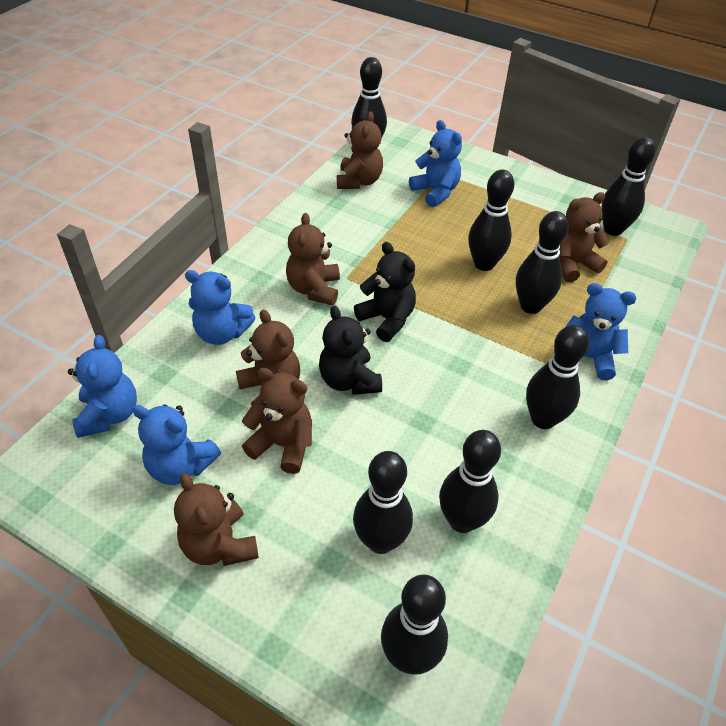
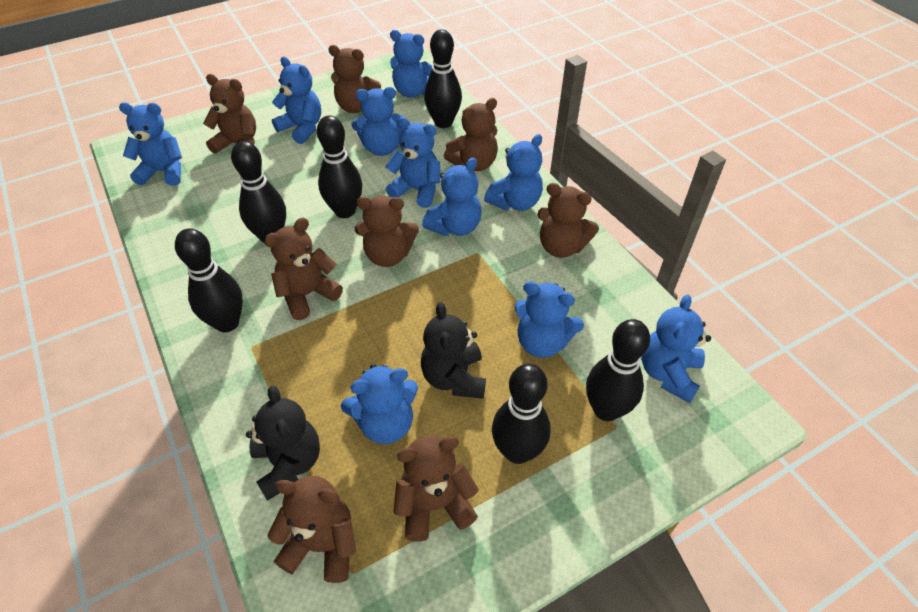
black bowling pin: [351,57,387,139] [353,451,413,554] [381,574,448,675] [439,430,501,533] [468,169,514,271] [516,211,569,314] [526,325,589,429] [601,137,656,236] = 8 -> [175,228,243,332] [231,141,286,243] [317,115,362,218] [424,29,462,128] [492,364,551,464] [586,319,650,421] = 6
blue teddy bear: [68,335,137,438] [132,404,221,485] [185,270,256,345] [409,120,462,207] [566,283,637,380] = 5 -> [119,102,182,186] [272,56,321,144] [341,364,418,444] [352,87,404,156] [385,117,440,208] [390,30,432,98] [422,158,482,236] [484,134,543,211] [514,281,584,358] [641,294,711,403] = 10
brown teddy bear: [174,473,259,566] [236,310,300,405] [242,368,312,474] [286,213,340,305] [337,111,383,189] [559,192,610,282] = 6 -> [203,74,256,154] [264,218,343,320] [268,476,356,583] [329,45,381,113] [355,195,419,267] [394,435,479,542] [444,98,498,171] [537,183,599,258] = 8

